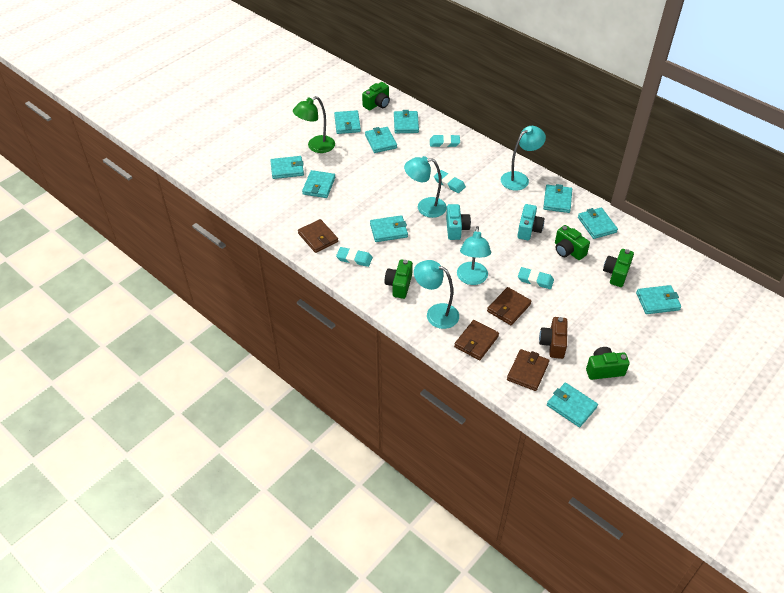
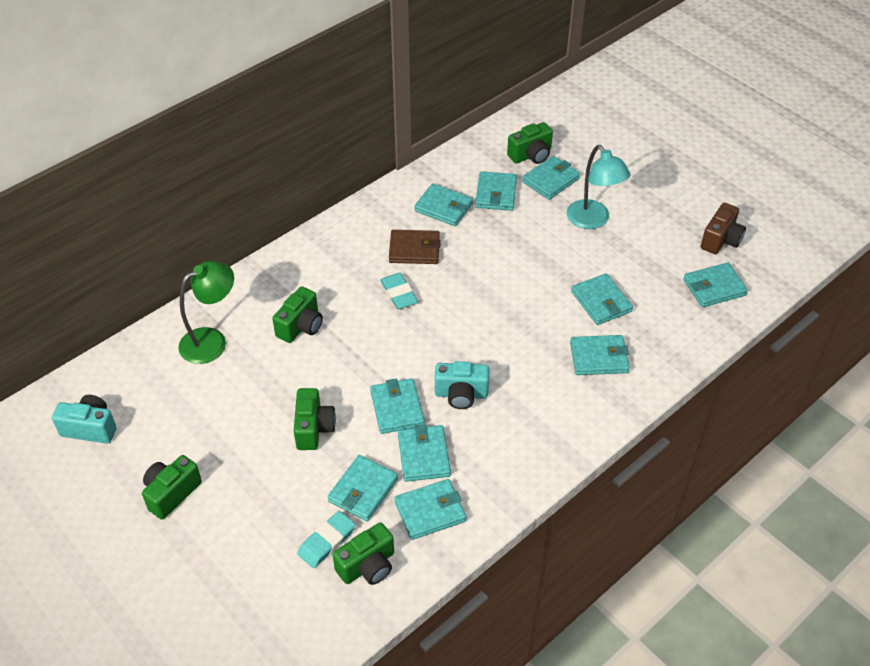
brown wallet: [298,219,338,253] [454,320,499,360] [487,287,532,325] [507,349,549,391] = 4 -> [389,230,441,264] = 1
turquoise eraser: [336,247,373,267] [430,134,460,147] [434,170,466,193] [518,267,554,289] = 4 -> [297,511,356,568] [380,273,418,309] = 2
turquoise lamp: [404,156,447,218] [414,260,459,329] [457,226,491,285] [501,126,546,190] = 4 -> [567,145,630,229] = 1

